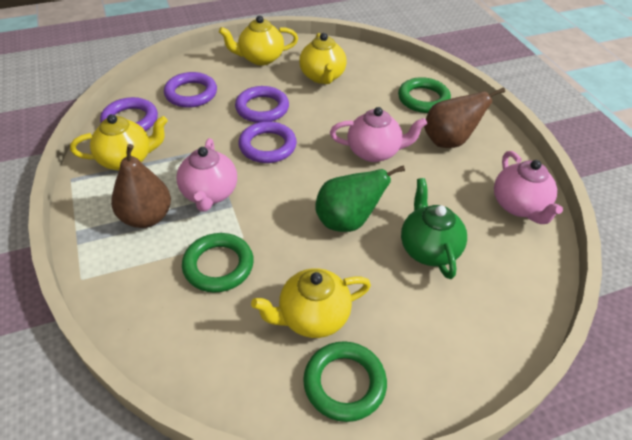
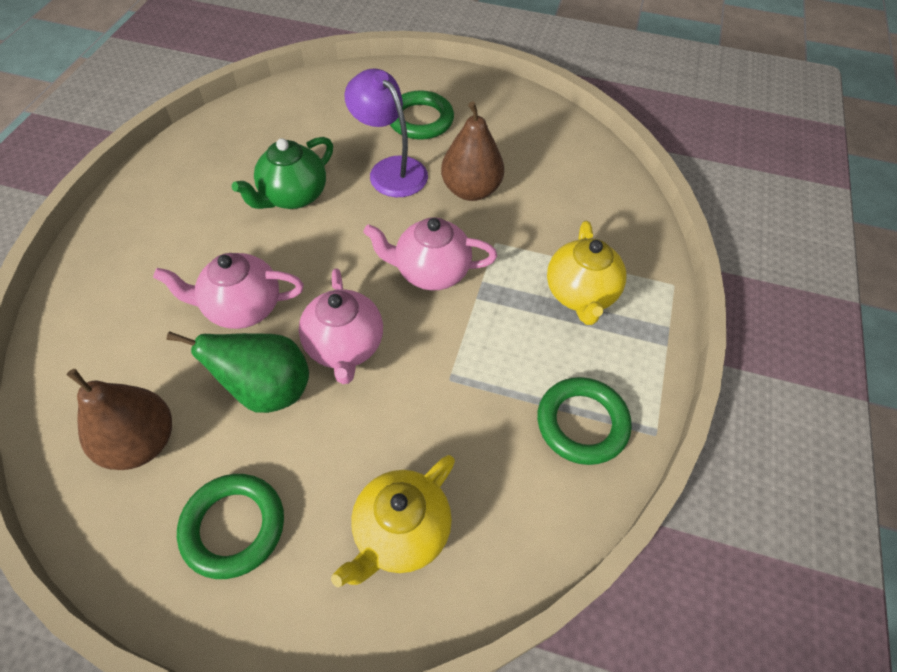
purple lamp: none = 0 -> [344,69,428,197] = 1
purple ring: [100,97,158,131] [164,72,217,108] [235,86,289,123] [238,121,297,163] = 4 -> none = 0
yellow teapot: [70,114,168,171] [219,16,298,65] [251,268,371,338] [299,33,347,84] = 4 -> [331,455,455,587] [547,221,626,325] = 2

